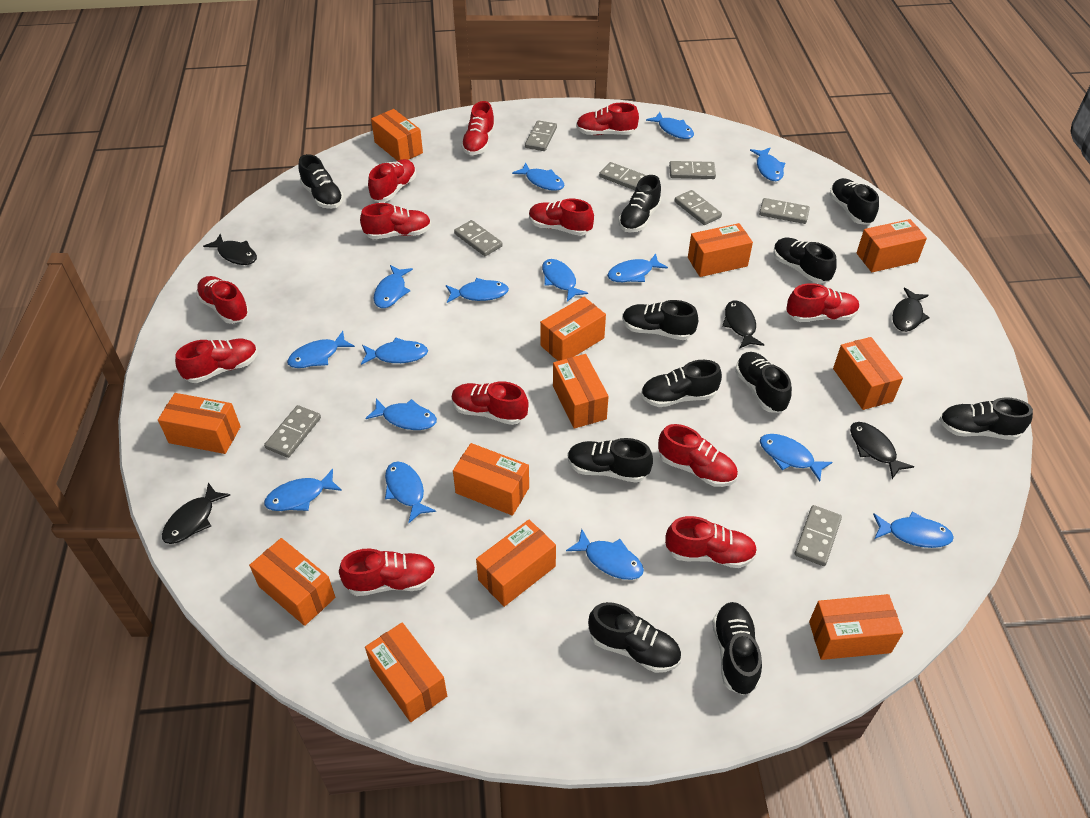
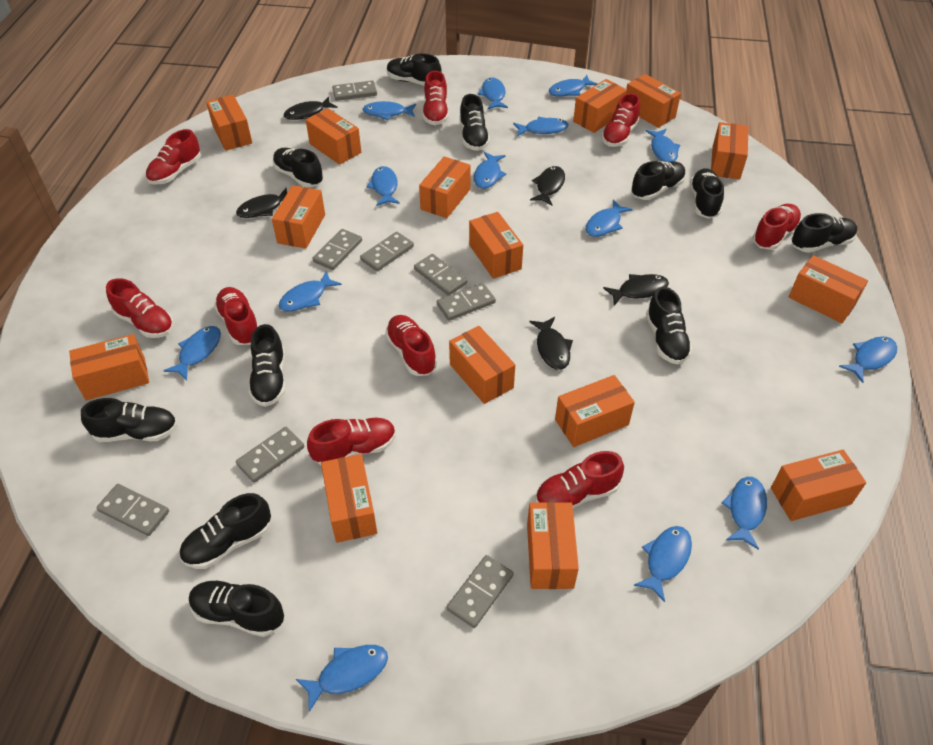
blue fish: [264,469,342,511] [287,331,355,368] [361,337,428,365] [365,399,437,430] [374,265,413,308] [385,462,436,523] [446,278,509,303] [512,163,565,191] [542,259,588,302] [566,529,644,580] [607,253,668,282] [646,112,694,139] [750,148,785,181] [760,434,833,481] [873,511,954,548] = 15 -> [164,326,221,380] [279,271,342,312] [296,645,388,712] [363,101,416,120] [366,166,400,206] [474,152,506,189] [478,77,508,110] [513,117,569,136] [549,75,598,97] [585,200,633,237] [634,526,692,602] [646,129,680,162] [722,477,767,550] [839,336,897,383] = 14
orange box: [158,393,241,454] [249,538,335,626] [365,622,447,722] [371,109,423,161] [453,443,529,516] [476,520,556,607] [540,297,606,361] [553,354,609,429] [688,223,753,277] [809,594,903,660] [833,337,903,410] [857,219,927,272] = 12 -> [69,334,149,401] [206,95,252,151] [272,185,325,249] [306,108,361,165] [321,454,377,543] [419,156,471,218] [449,326,515,404] [469,212,523,279] [527,502,579,589] [555,375,635,447] [573,79,627,133] [626,74,681,128] [711,122,748,179] [771,450,866,521] [789,255,868,323] = 15
red shoe: [175,339,258,383] [196,276,249,324] [339,548,436,596] [360,203,431,239] [368,159,416,202] [452,381,529,425] [461,101,495,155] [529,199,594,236] [576,103,639,135] [658,424,738,487] [665,516,757,568] [787,283,860,322] = 12 -> [106,278,174,338] [146,129,201,185] [214,287,259,345] [307,418,396,465] [385,315,437,376] [422,70,449,125] [536,451,624,509] [601,93,640,147] [752,204,801,250] = 9

